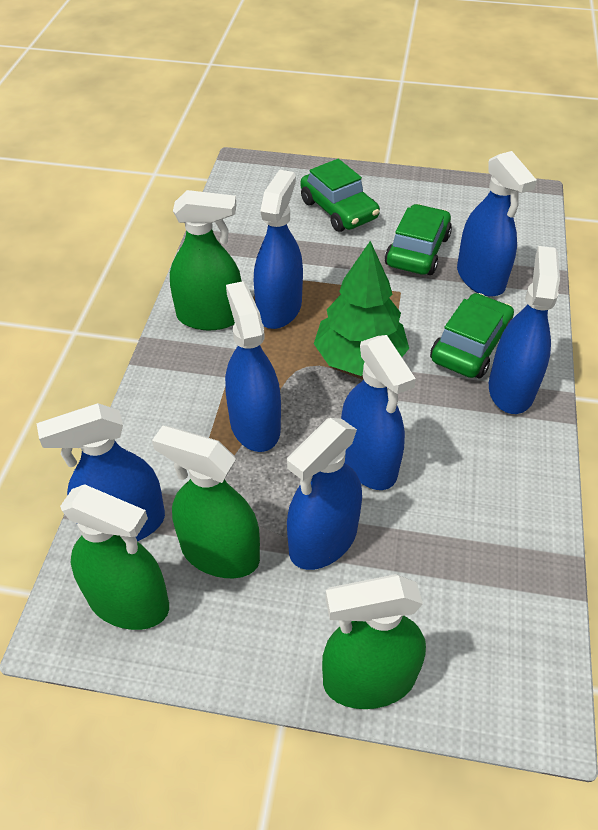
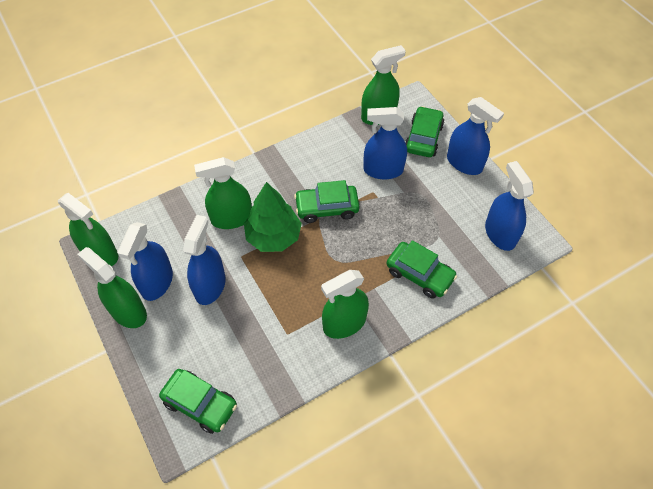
blue spray bottle: [37,403,165,541] [225,281,281,452] [254,170,303,329] [287,418,362,570] [341,335,416,490] [457,151,537,297] [489,246,560,414] = 7 -> [117,222,173,301] [183,215,226,305] [363,107,407,179] [447,97,504,175] [485,161,534,251] = 5
green car: [300,159,380,232] [385,204,452,275] [430,293,514,378] = 3 -> [159,369,237,434] [294,180,359,223] [387,240,457,299] [405,106,444,157] = 4
green spray bottle: [60,484,169,630] [152,426,260,578] [170,190,242,330] [322,574,426,709] = 4 -> [58,193,118,266] [78,247,147,328] [194,157,252,229] [321,270,369,339] [361,45,406,125] = 5

